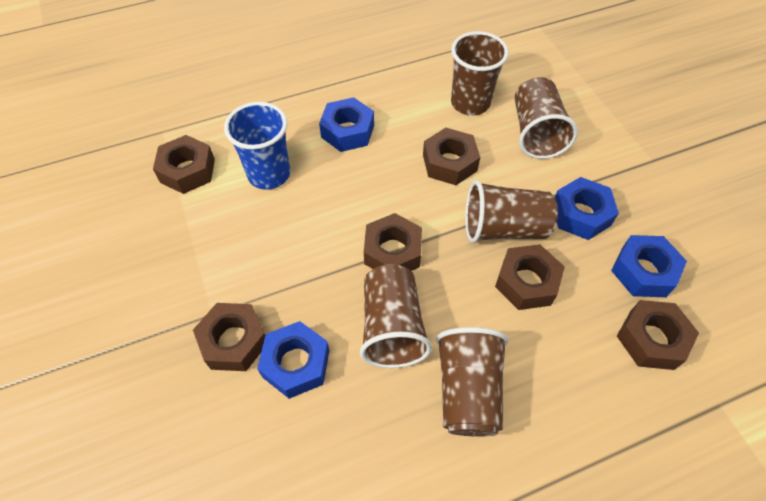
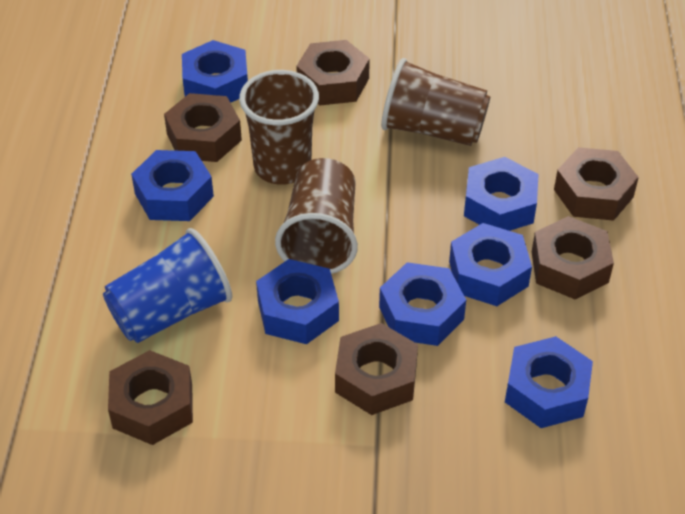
blue nut: [257,321,329,399] [319,97,374,152] [555,177,619,240] [611,235,687,297] = 4 -> [131,150,214,221] [182,40,248,103] [256,259,339,344] [379,262,466,346] [449,223,532,306] [464,157,539,231] [505,336,593,428] = 7
brown cup: [360,264,432,368] [436,327,508,437] [451,31,509,115] [465,180,558,243] [515,77,578,159] = 5 -> [239,70,319,185] [275,158,358,274] [381,58,491,146] = 3

